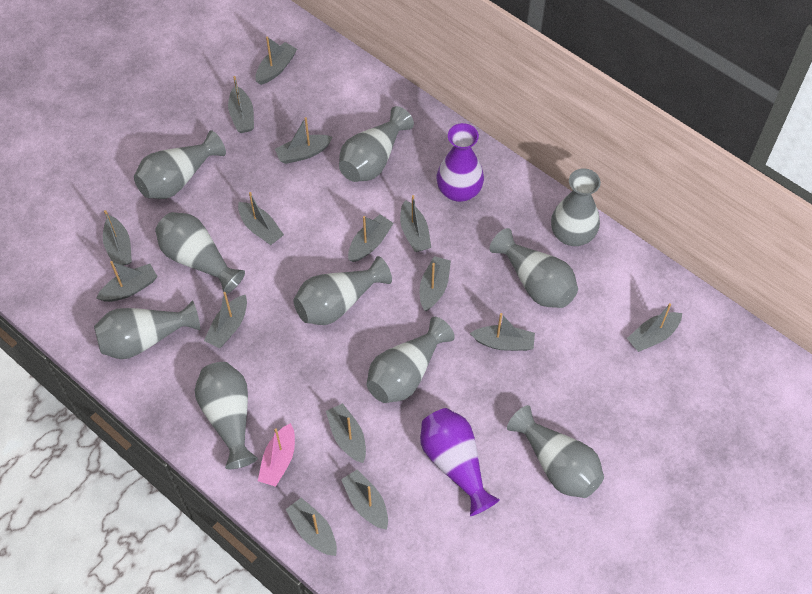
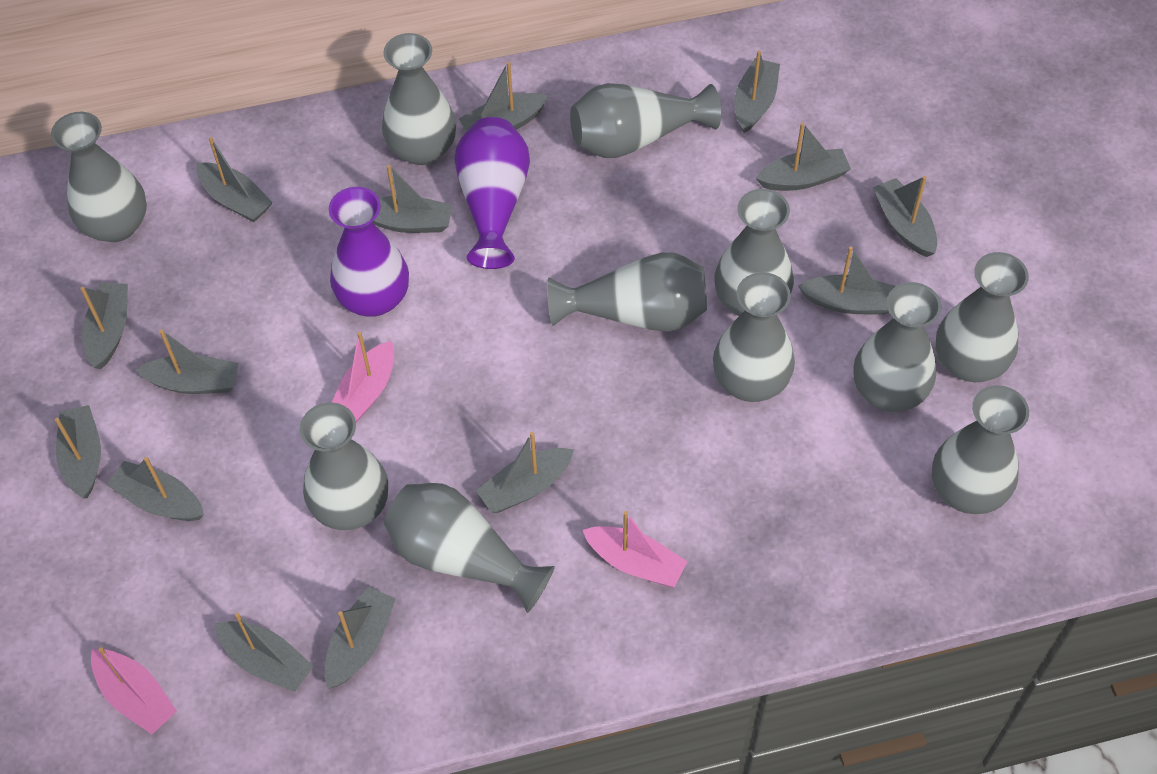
grey boat: [96,261,158,302] [103,210,132,267] [204,292,247,348] [228,76,254,133] [238,192,284,245] [255,37,297,85] [275,117,333,164] [285,498,337,556] [326,403,366,463] [341,469,388,530] [348,214,393,262] [400,195,431,252] [419,256,451,311] [470,313,535,351] [627,303,682,352] = 15 -> [55,405,101,498] [80,283,128,369] [106,457,204,521] [136,330,239,394] [196,137,273,222] [215,613,314,692] [325,587,396,689] [372,165,452,233] [459,61,548,132] [476,432,574,513] [734,50,780,133] [756,122,851,191] [798,246,896,315] [873,176,937,257] = 14
grey vase: [94,300,200,359] [134,130,226,199] [155,212,245,294] [194,362,258,469] [293,256,392,325] [339,106,414,182] [367,317,455,403] [490,228,578,308] [507,405,604,498] [551,168,601,246] = 10 -> [51,112,147,242] [300,402,388,530] [382,33,456,165] [384,483,555,613] [547,252,707,332] [570,83,721,158] [713,272,795,402] [715,189,794,316] [853,282,941,412] [932,385,1029,514] [935,252,1029,382] = 11
pink boat: [258,423,295,487] = 1 -> [91,647,177,734] [332,332,394,423] [583,511,688,587] = 3

